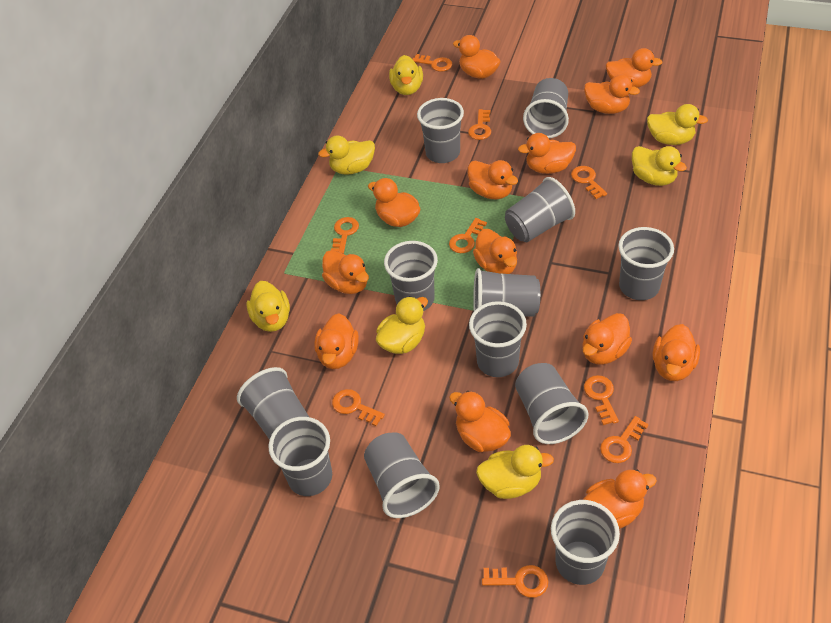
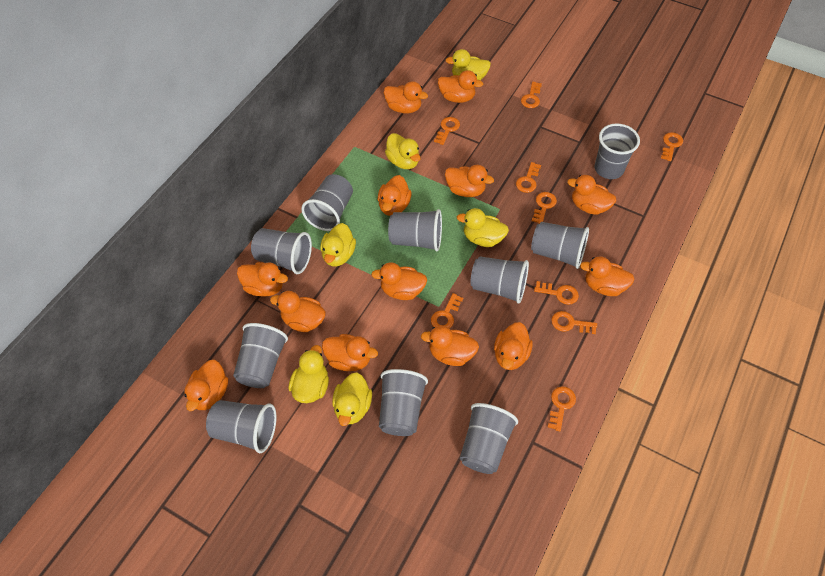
grey cup: [237,367,309,440] [268,417,332,496] [364,432,440,518] [384,241,438,311] [417,98,464,163] [469,301,527,377] [473,268,540,317] [505,177,575,242] [515,363,588,444] [523,78,569,138] [551,500,620,585] [618,227,674,300] = 12 -> [206,400,276,453] [233,323,288,388] [251,228,312,274] [301,174,353,231] [379,369,428,436] [388,209,442,252] [460,403,518,474] [470,256,529,304] [531,222,589,269] [595,124,640,179] = 10
yellow duck: [247,281,290,332] [318,136,375,175] [376,296,428,354] [389,55,423,95] [476,445,554,499] [632,146,687,186] [647,104,708,145] = 7 -> [288,345,329,403] [320,223,356,266] [332,372,372,426] [385,133,421,169] [445,49,491,80] [457,208,509,247] = 6

